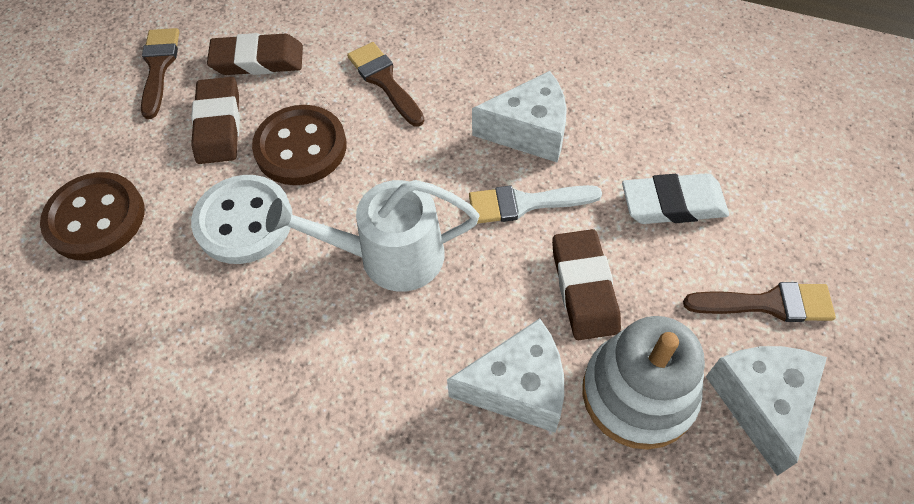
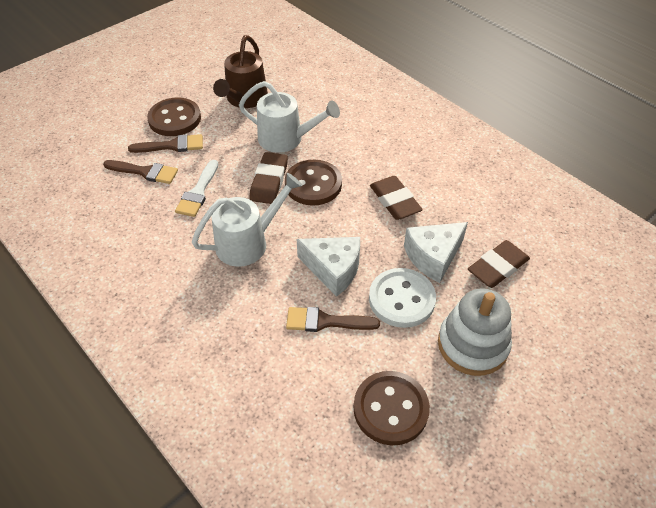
brown button: [40,172,145,260] [252,105,347,185] = 2 -> [147,98,201,136] [285,160,342,206] [354,371,430,445] = 3
brown watering can: none = 0 -> [213,35,268,108] = 1
white cheese: [447,318,564,433] [472,71,567,162] [706,346,827,476] = 3 -> [297,237,360,297] [404,222,468,283] = 2
white eraser: [622,173,729,224] = 1 -> none = 0
white watering can: [266,180,479,292] = 1 -> [191,173,303,267] [239,81,340,153] = 2

